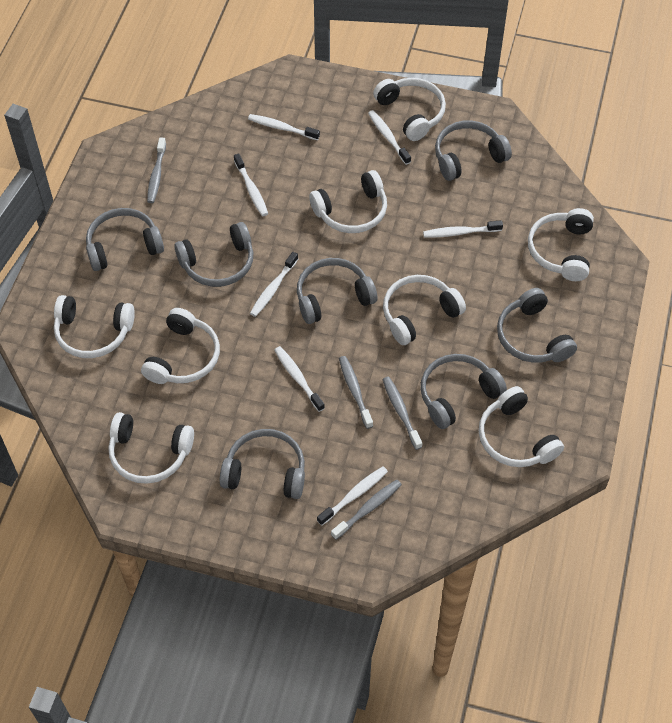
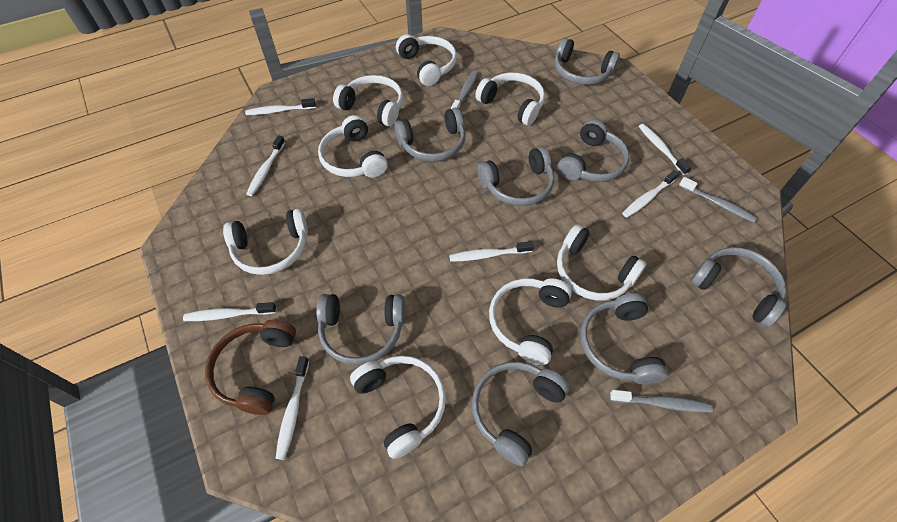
brown headphones: none = 0 -> [205,320,296,415] = 1
grey headphones: [86,208,164,271] [174,222,253,287] [220,429,305,499] [297,258,377,324] [421,354,507,429] [435,120,512,181] [497,288,577,363] = 7 -> [316,294,405,365] [394,108,466,162] [472,361,570,466] [478,147,554,206] [554,38,620,85] [557,119,629,182] [580,293,668,384] [691,247,786,327] = 8
grey toothbrush: [147,137,166,203] [331,480,402,540] [339,356,373,429] [383,377,423,450] = 4 -> [451,70,479,109] [610,390,713,412] [679,177,757,223] = 3

